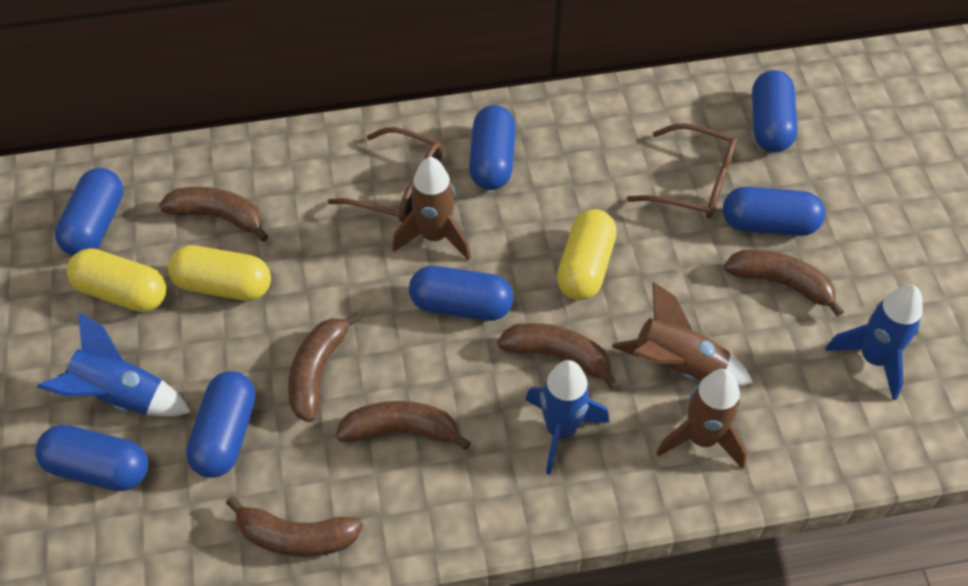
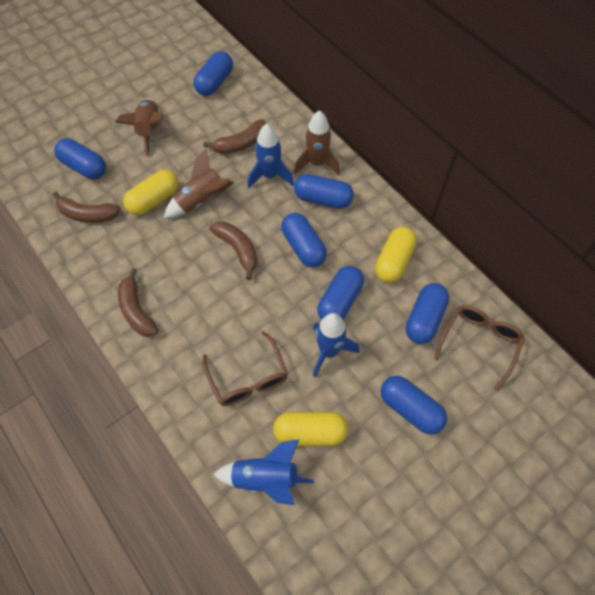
brown banana: [159,187,269,242] [226,496,363,557] [288,312,361,422] [336,401,471,450] [497,323,619,390] [724,249,844,317] = 6 -> [52,192,121,223] [118,268,158,337] [203,119,266,154] [209,221,258,280] = 4

